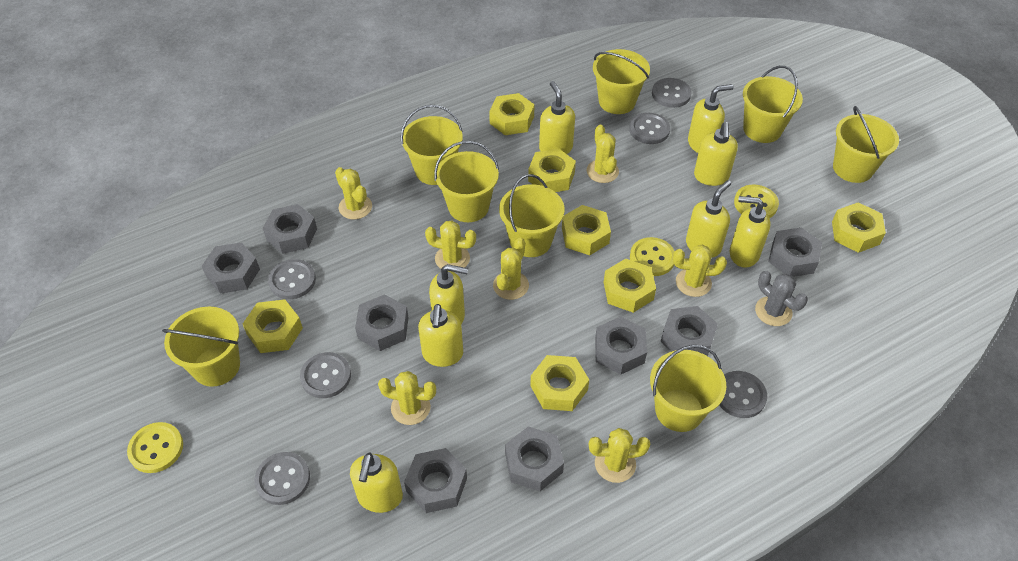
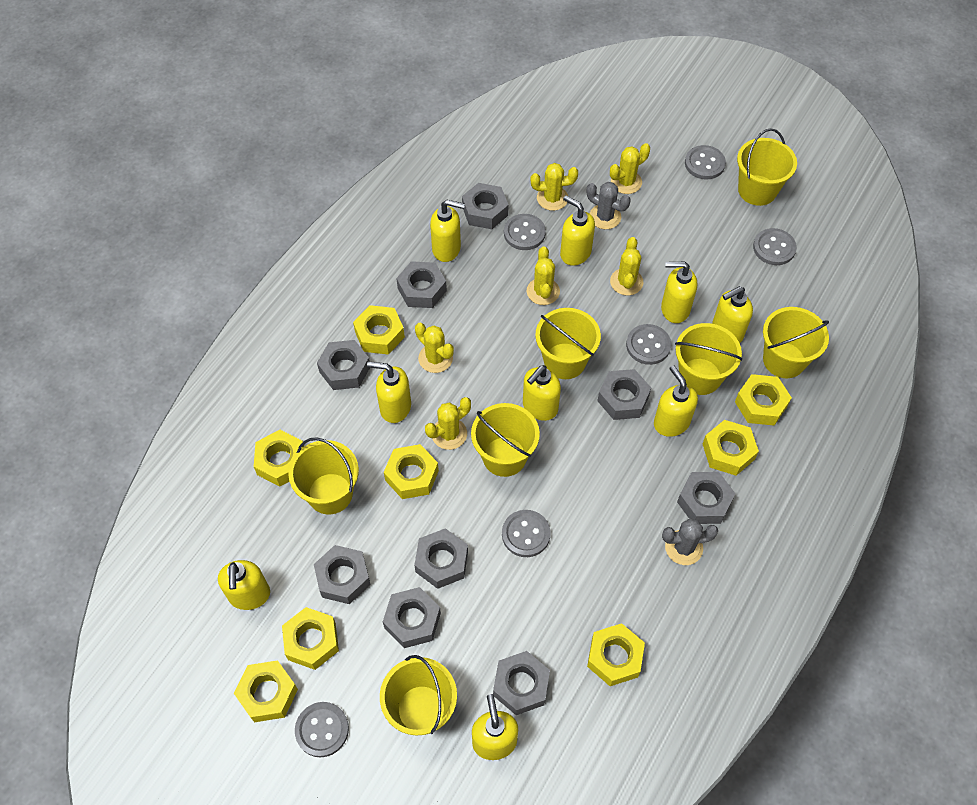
grey cactus: [755,271,808,326] = 1 -> [587,182,631,229] [662,518,718,565] = 2
grey nut: [202,242,260,294] [263,204,317,254] [355,294,409,351] [404,448,467,513] [505,427,564,491] [595,316,647,375] [661,306,718,356] [768,227,822,277] = 8 -> [314,545,371,604] [317,340,370,390] [383,587,441,648] [396,261,447,308] [414,528,468,589] [462,183,508,229] [493,651,550,715] [598,369,651,420] [677,472,736,524] = 9
yellow bucket: [162,307,240,387] [401,105,463,185] [434,141,499,222] [499,174,564,257] [593,49,650,114] [650,345,726,432] [743,66,803,143] [833,106,899,183] = 8 -> [288,437,359,515] [380,655,457,736] [471,403,540,477] [535,308,601,379] [675,323,742,395] [737,128,797,206] [763,307,829,378] = 7
yellow button: [127,422,183,473] [630,237,675,276] [734,185,779,218] = 3 -> none = 0
yellow cactus: [335,167,372,219] [378,371,436,425] [425,221,476,269] [493,238,529,300] [587,125,619,183] [589,428,650,483] [673,245,727,297] = 7 -> [415,323,454,373] [425,397,471,450] [527,246,560,305] [530,163,578,211] [610,143,650,194] [610,237,643,295] = 6
yellow nut: [243,299,303,353] [489,93,535,135] [528,148,576,192] [530,355,589,411] [562,205,611,255] [604,259,656,313] [832,202,886,253] = 7 -> [234,660,298,722] [254,430,304,487] [282,607,339,670] [353,305,405,355] [384,444,439,499] [587,623,645,686] [703,420,759,476] [735,374,792,426] = 8
yellow soap dispenser: [350,453,403,513] [418,304,463,367] [429,264,468,324] [539,81,575,154] [686,180,731,257] [688,84,734,153] [694,122,738,186] [730,196,770,268] = 8 -> [218,560,270,610] [367,361,411,423] [430,200,465,262] [472,694,518,760] [523,365,561,421] [560,195,595,266] [654,365,698,437] [661,262,697,323] [712,286,753,343] = 9

